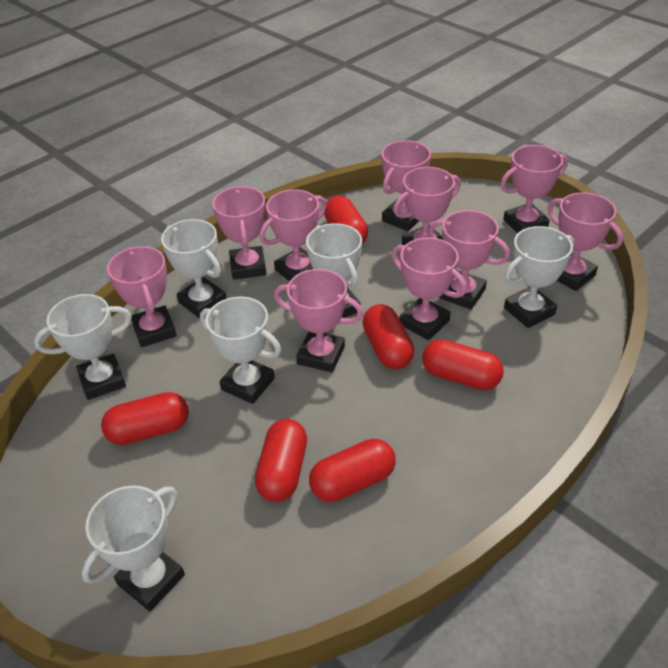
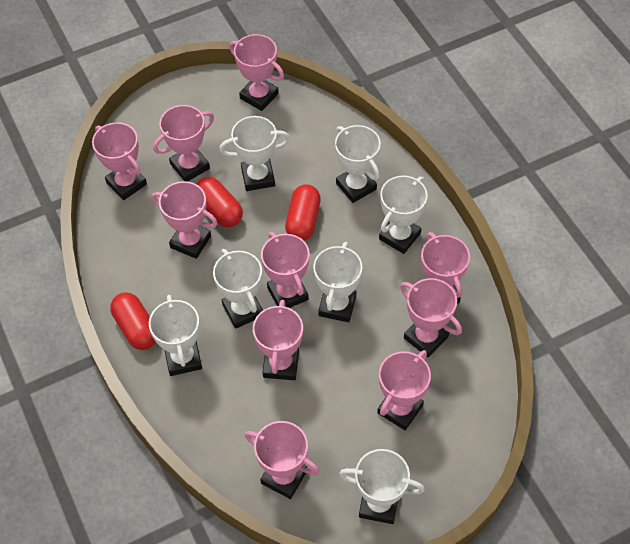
red capsule: [101,392,189,445] [255,419,307,502] [309,439,396,502] [324,196,368,244] [362,304,414,369] [422,339,504,390] = 6 -> [110,292,156,350] [196,177,243,227] [285,184,321,241] = 3
white trophy: [34,294,132,400] [81,485,185,611] [161,219,227,318] [200,296,281,404] [306,223,362,318] [504,226,574,328] = 6 -> [149,295,202,376] [213,249,263,329] [219,116,290,191] [313,242,362,322] [335,125,381,203] [339,449,425,524] [379,176,428,254] = 7

